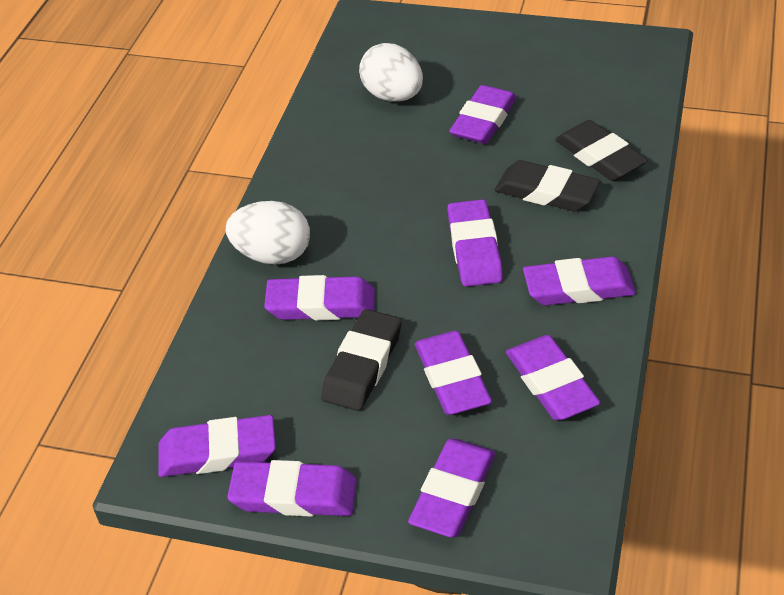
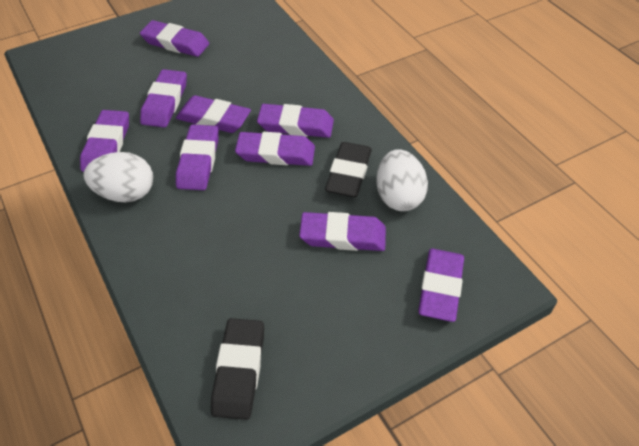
black eraser: [321,309,402,411] [495,160,601,211] [555,120,648,181] = 3 -> [211,318,264,420] [325,142,372,197] = 2

